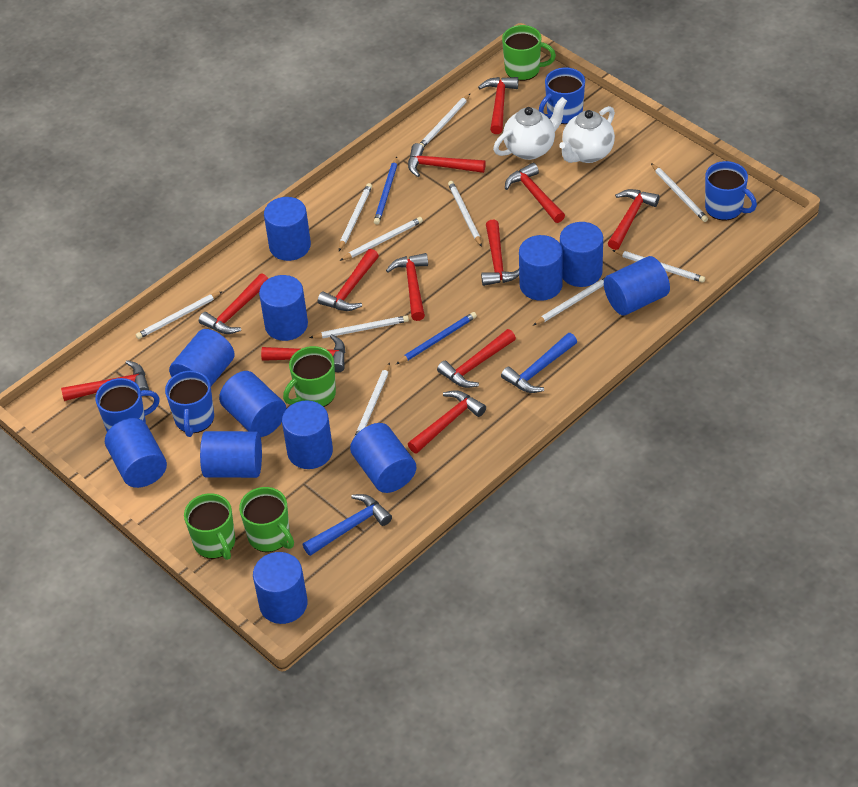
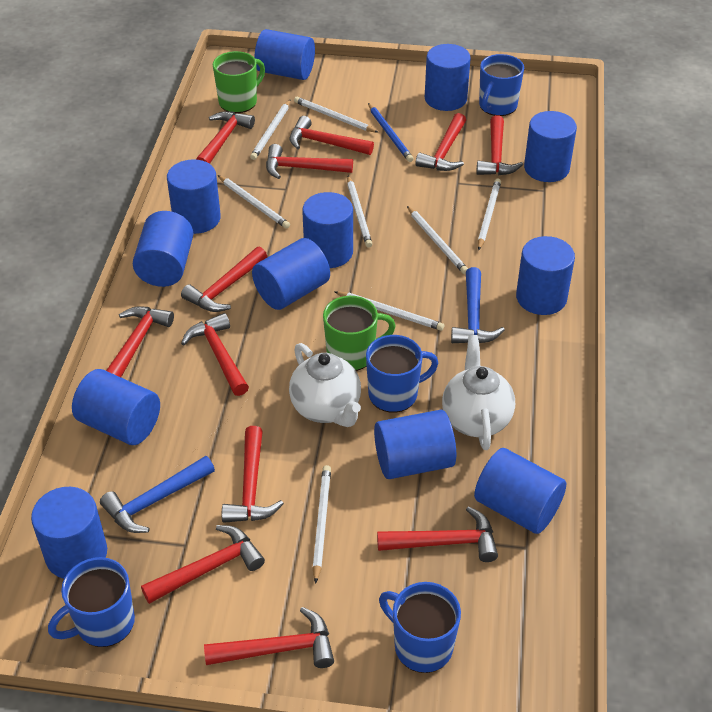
blue pencil: [374,157,397,225] [396,312,477,364] = 2 -> [368,103,413,162] = 1
green mug: [184,493,235,560] [239,487,294,552] [283,346,336,407] [502,25,556,81] = 4 -> [213,51,265,113] [323,296,396,371] = 2
white pencil: [136,291,223,339] [310,315,409,338] [339,183,372,251] [340,217,423,261] [354,362,390,437] [419,93,471,147] [448,181,482,247] [533,277,605,325] [612,250,705,283] [651,163,708,222] = 10 -> [218,175,290,229] [250,100,290,160] [294,97,379,133] [313,465,331,584] [334,291,444,331] [347,176,372,248] [407,206,468,274] [478,179,501,250] = 8

